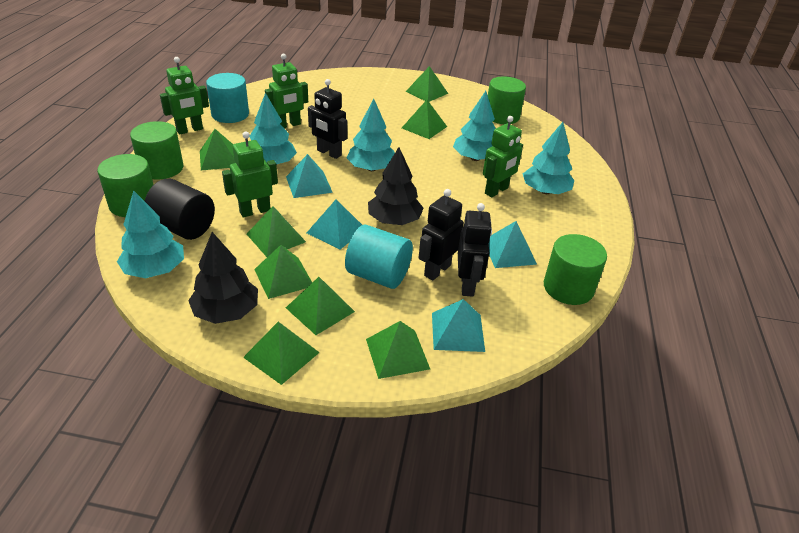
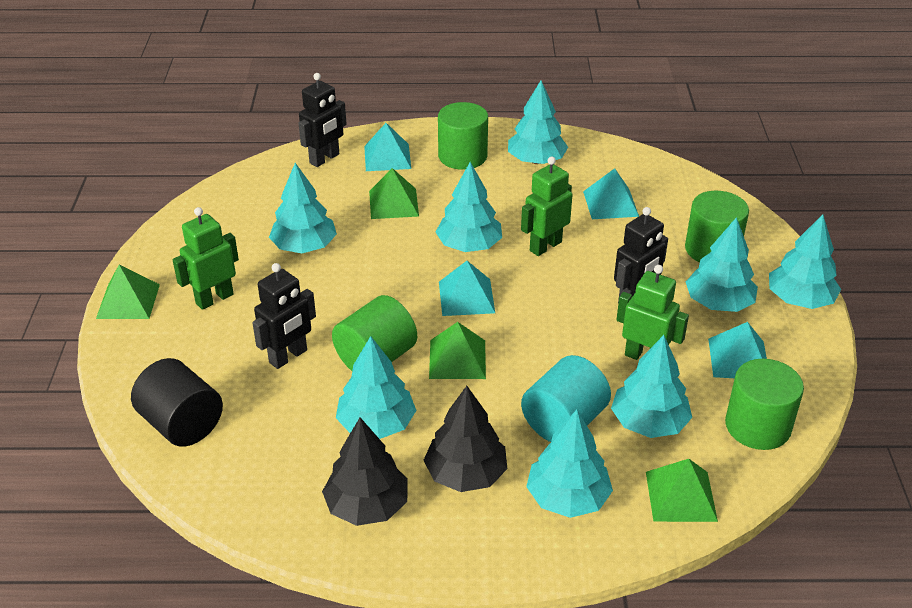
green pyramid: [200,129,236,171] [243,322,320,385] [247,206,306,257] [254,245,312,299] [286,277,355,335] [366,321,430,379] [402,100,447,139] [406,66,448,102] = 8 -> [96,265,160,319] [369,168,419,219] [429,322,486,379] [646,459,718,522] = 4
green robot: [160,57,209,135] [222,131,278,217] [265,54,308,128] [483,116,523,197] = 4 -> [173,207,239,310] [521,157,573,256] [616,265,689,360] = 3
turquoise cylinder: [206,73,249,123] [345,224,413,289] = 2 -> [521,355,611,442] = 1
turquoise tree: [117,190,184,278] [249,93,297,165] [347,99,395,171] [453,91,496,161] [523,122,574,194] = 5 -> [269,163,337,253] [336,336,416,439] [436,162,502,252] [508,80,568,164] [526,410,613,518] [611,335,692,438] [686,217,758,312] [769,214,841,309] = 8

